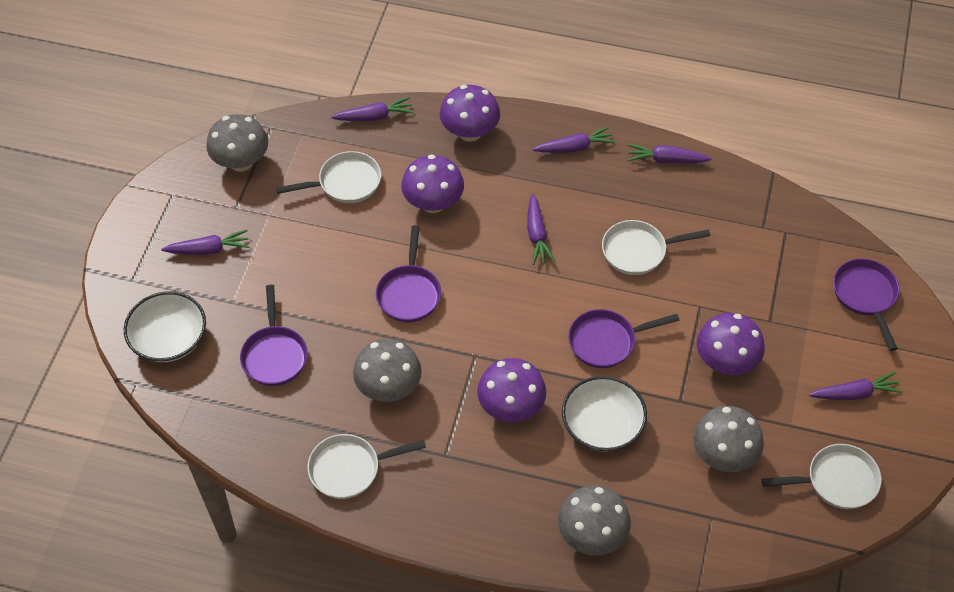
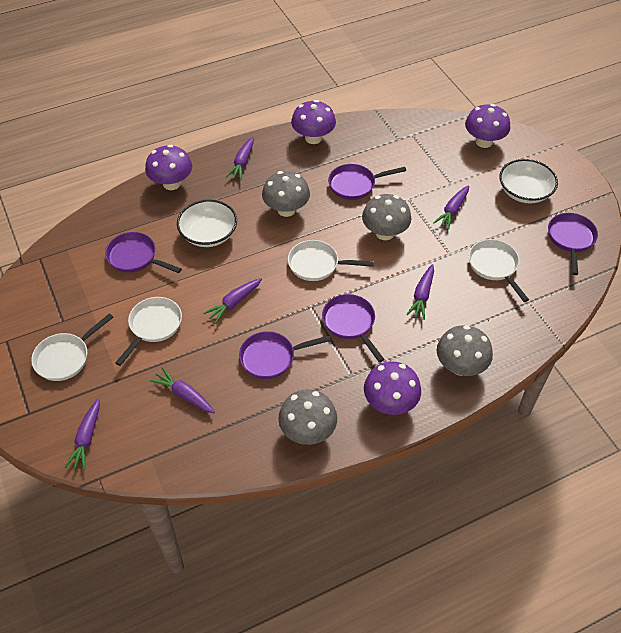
purple pan: [240,285,308,386] [376,225,441,322] [568,309,680,368] [833,258,899,351] = 4 -> [105,232,182,273] [239,331,331,379] [322,294,384,362] [328,164,406,200] [548,213,598,275] = 5

